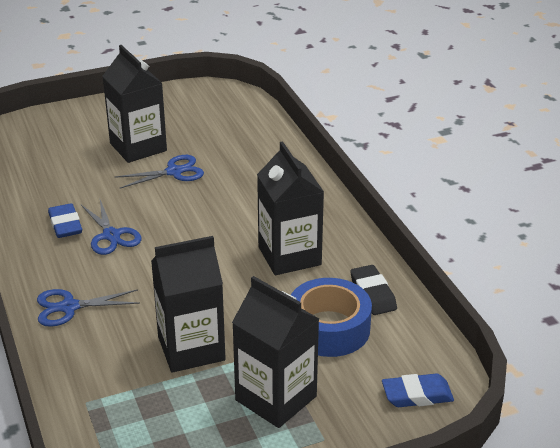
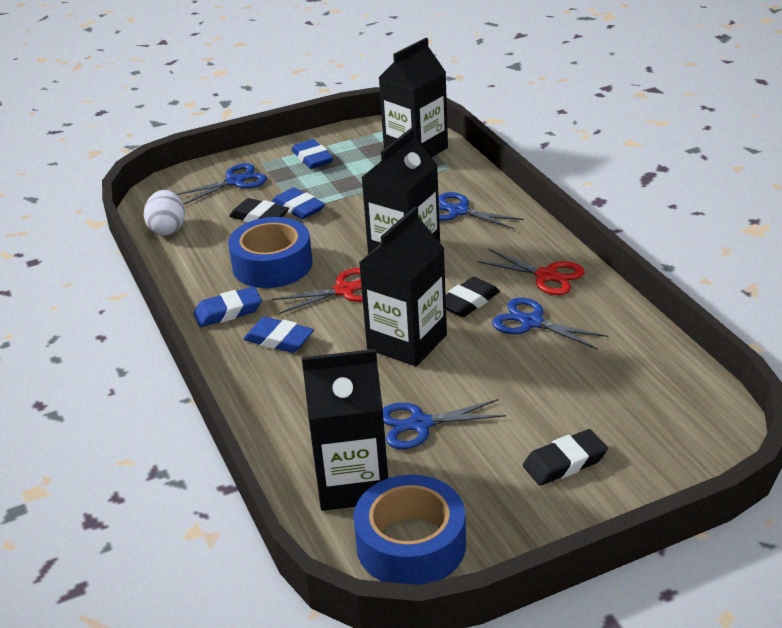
black eraser: [350,265,397,315] = 1 -> [229,198,289,222] [446,277,500,317] [523,429,608,486] = 3
blue eraser: [48,203,82,238] [382,374,454,407] = 2 -> [193,286,262,327] [243,317,314,353] [272,188,325,219] [291,139,334,169] = 4
blue scissors: [37,289,140,327] [81,200,142,255] [115,155,204,188] = 3 -> [176,163,267,205] [383,399,506,449] [439,192,524,230] [492,297,608,350] = 4
blue tape: [291,278,372,357] = 1 -> [228,217,313,288] [353,475,466,585] = 2
red scissors: none = 0 -> [271,268,363,314] [477,249,584,295] = 2
white egg: none = 0 -> [144,190,185,236] = 1

